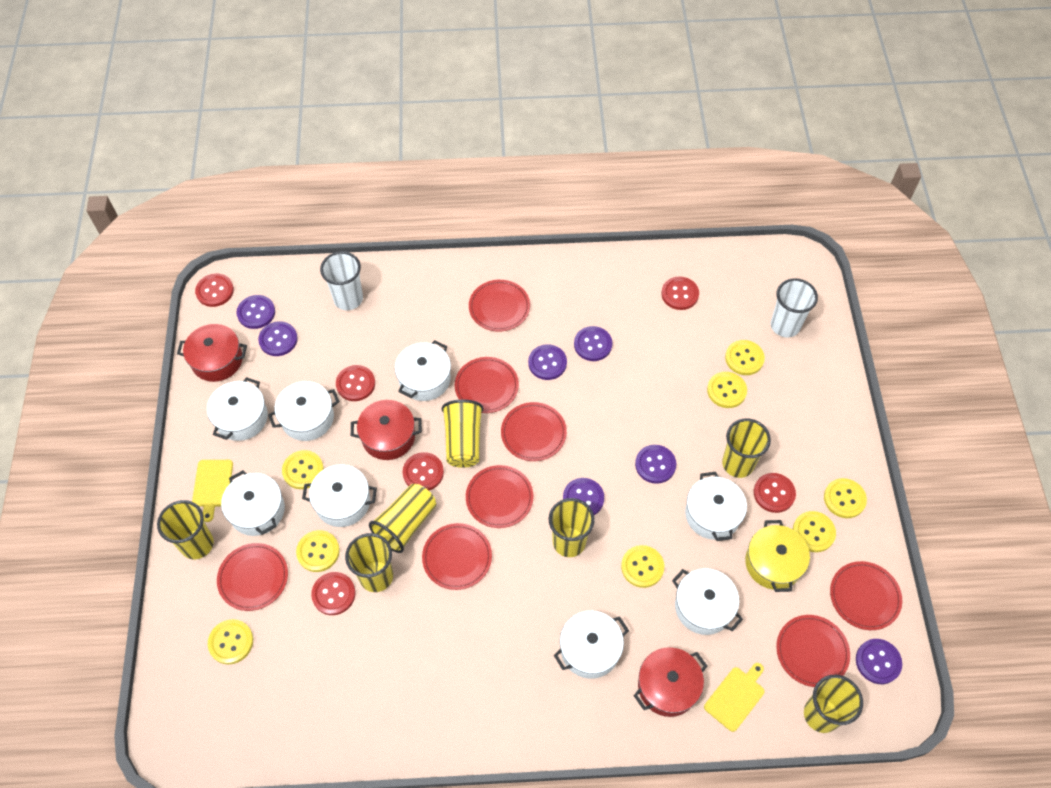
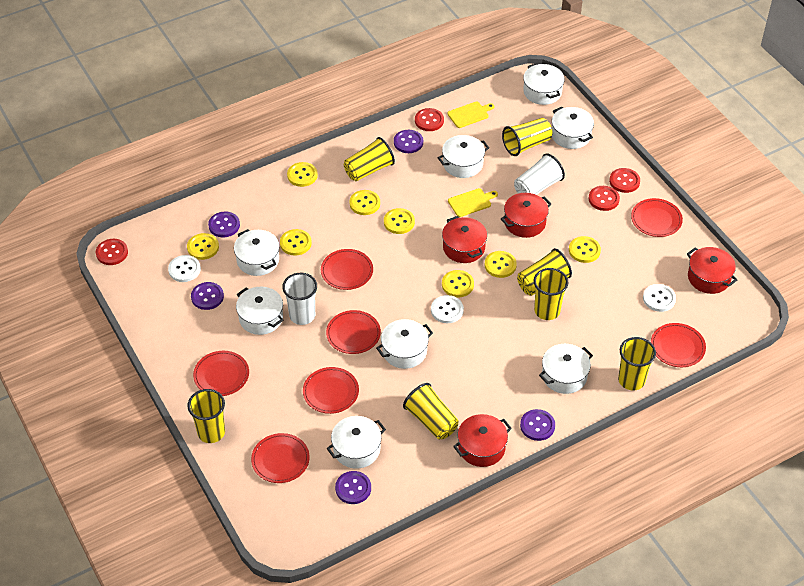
purple button: [236,295,275,329] [258,321,298,356] [528,344,567,380] [563,478,604,515] [574,326,612,361] [635,445,676,484] [856,639,902,684] = 7 -> [191,282,224,310] [208,212,240,237] [335,471,371,504] [394,130,423,153] [520,409,555,441] = 5
red button: [195,274,234,307] [311,572,356,615] [336,365,375,401] [403,452,444,490] [661,277,699,310] [754,473,796,513] = 6 -> [96,239,128,265] [415,108,444,131] [589,186,620,211] [609,168,640,193] = 4
red plate: [217,543,288,611] [422,523,492,590] [455,357,519,413] [466,465,534,528] [469,280,530,332] [501,402,567,461] [776,615,850,687] [830,561,902,630] = 8 -> [193,351,249,396] [251,433,310,483] [303,367,359,414] [321,249,373,290] [326,310,381,354] [631,198,683,237] [651,323,706,367] = 7
red pot: [177,324,247,382] [351,400,422,460] [633,647,707,717] = 3 -> [442,216,487,263] [453,414,512,467] [501,193,551,238] [687,247,738,294] = 4
white button: none = 0 -> [168,255,201,282] [431,295,464,323] [643,284,676,312] = 3
yellow pot: [745,520,810,592] = 1 -> none = 0

